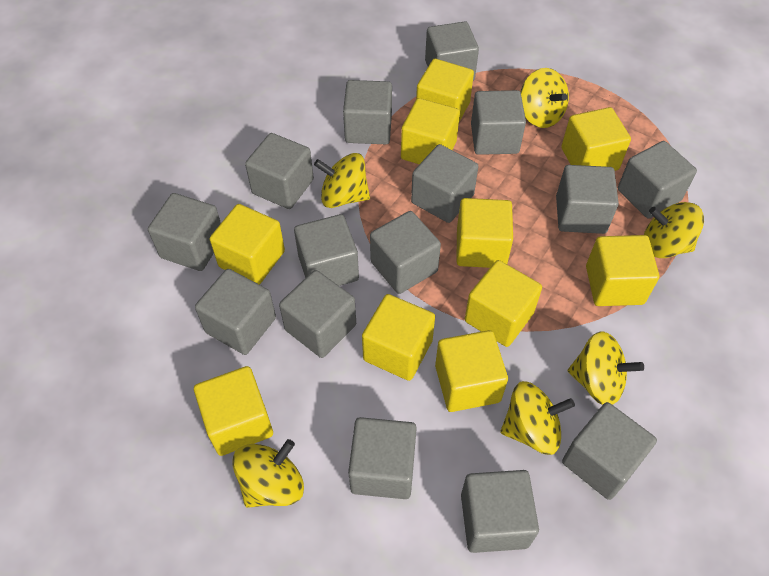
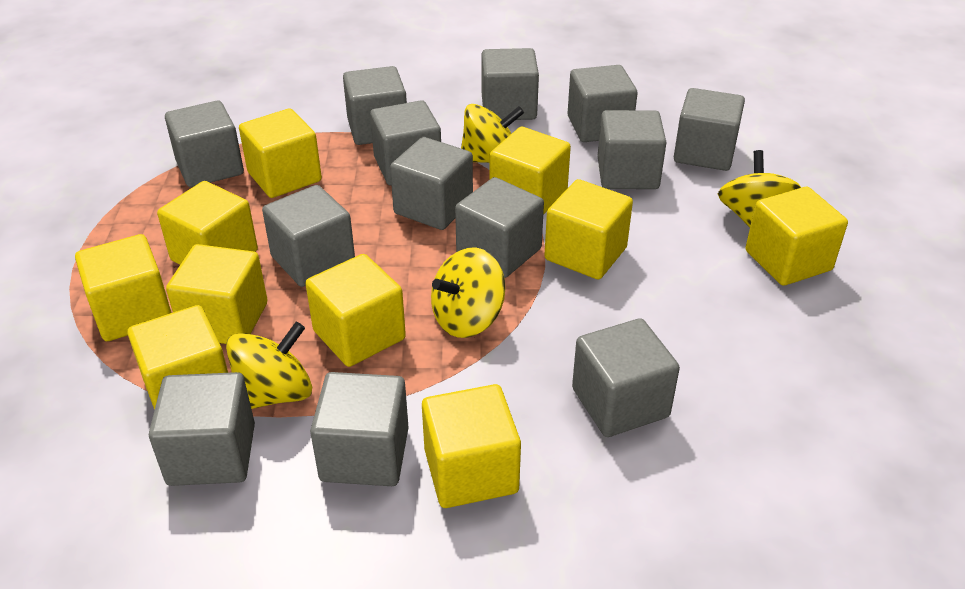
grey cube: [148,193,221,271] [195,269,276,355] [245,133,314,209] [279,270,356,358] [294,214,359,286] [343,80,392,144] [348,417,417,499] [370,211,441,294] [411,144,479,223] [425,22,479,80] [461,470,539,553] [471,90,526,155] [556,165,619,234] [562,402,657,500] [618,141,697,219] = 15 -> [149,372,255,486] [165,101,244,187] [262,185,355,287] [310,372,409,486] [343,66,407,145] [370,100,441,185] [390,137,473,230] [455,177,544,278] [482,48,539,120] [568,65,638,142] [572,318,680,437] [598,110,667,189] [674,88,745,171] = 13
yellow spinning top: [232,439,304,508] [314,153,370,208] [500,381,575,455] [521,68,569,128] [568,331,644,405] [644,202,704,258] = 6 -> [226,322,312,409] [431,248,505,338] [461,104,524,163] [718,150,801,227] = 4

